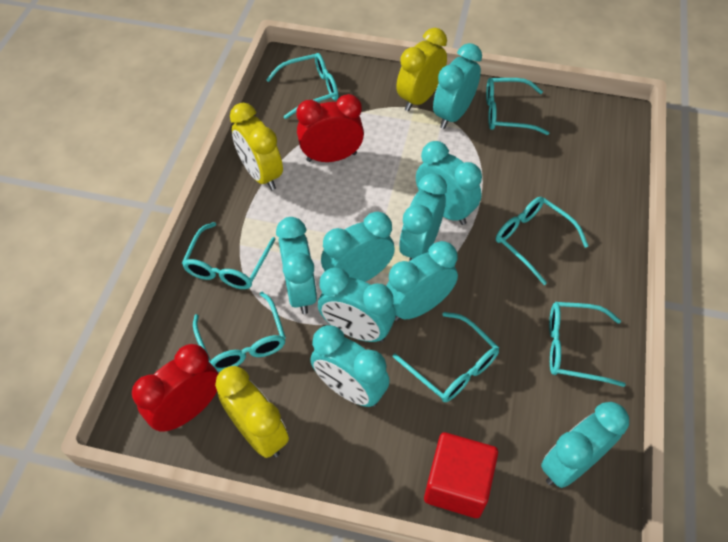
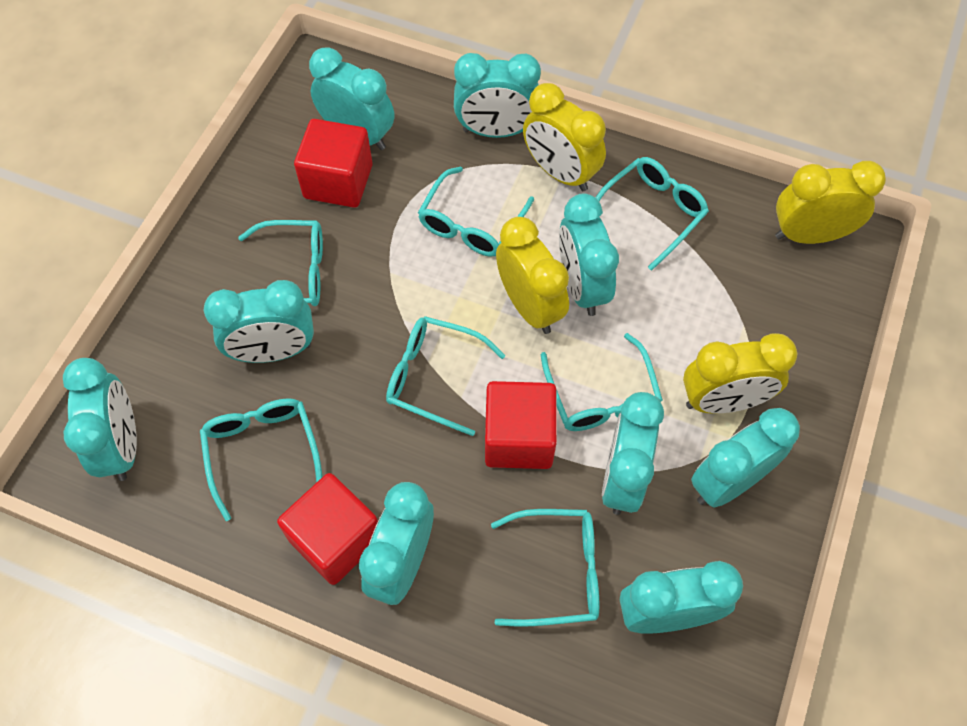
red clock: [132,344,219,432] [296,94,364,162] = 2 -> none = 0
red cube: [424,432,498,518] = 1 -> [277,473,378,585] [294,119,373,208] [485,381,557,469] = 3
yellow clock: [215,366,289,458] [230,103,283,190] [396,28,447,111] = 3 -> [496,217,569,334] [523,83,606,191] [683,333,797,414] [775,161,886,244] = 4

